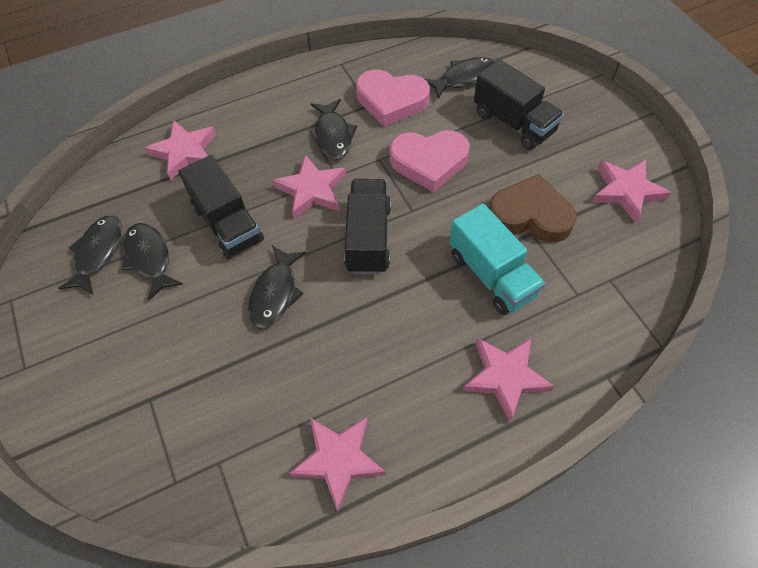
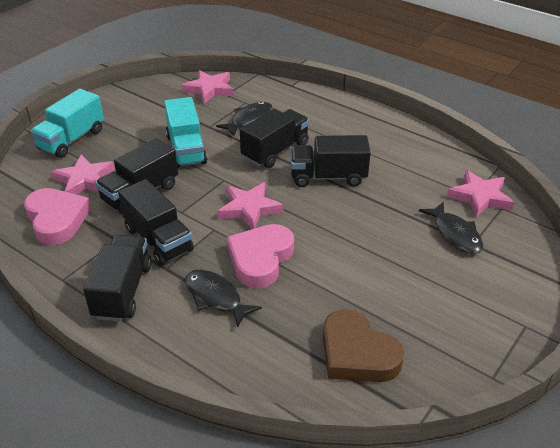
black fish: [59,215,122,295] [122,223,183,300] [248,246,306,329] [311,99,357,160] [425,57,495,99] = 5 -> [185,269,262,328] [216,102,273,136] [419,202,483,254] = 3
black truck: [178,155,264,259] [344,179,391,274] [474,59,564,150] = 3 -> [83,235,152,322] [95,138,178,214] [118,179,194,266] [240,109,309,168] [290,135,371,187] = 5
pink star: [145,121,216,180] [273,154,346,219] [289,417,386,512] [463,338,555,422] [592,159,671,223] = 5 -> [51,154,115,194] [182,70,234,104] [217,182,283,229] [447,170,514,218] = 4
turquoise truck: [449,204,545,315] = 1 -> [30,89,104,158] [164,97,207,168] = 2

